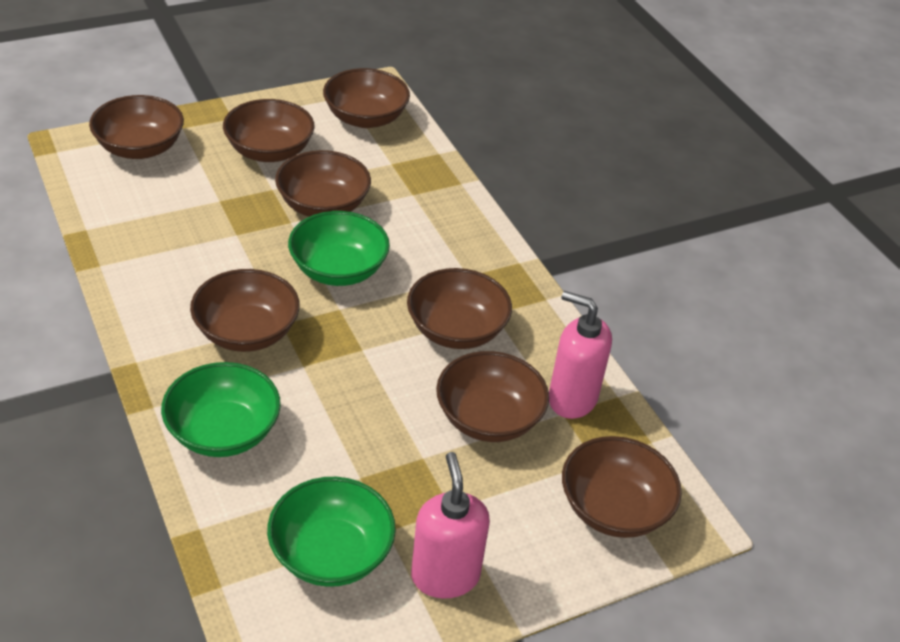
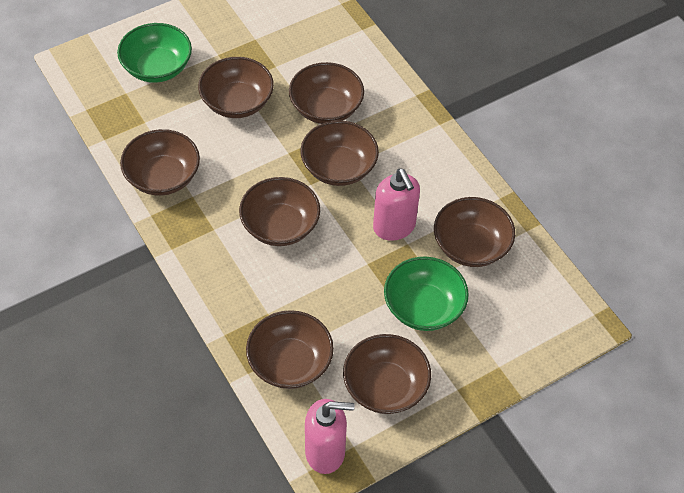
green bowl: [161,362,281,457] [267,477,396,587] [288,211,390,286] = 3 -> [117,23,192,83] [384,256,469,331] = 2

